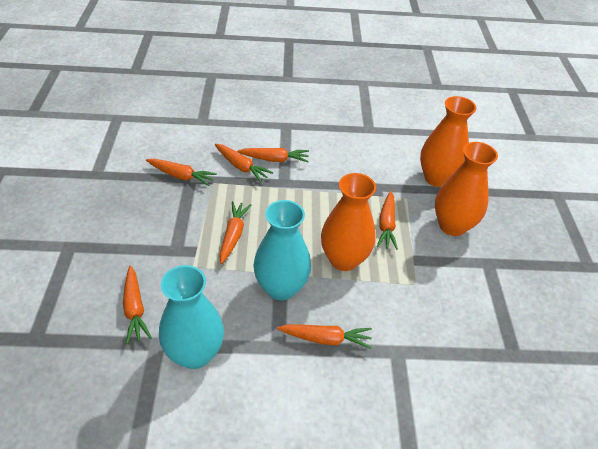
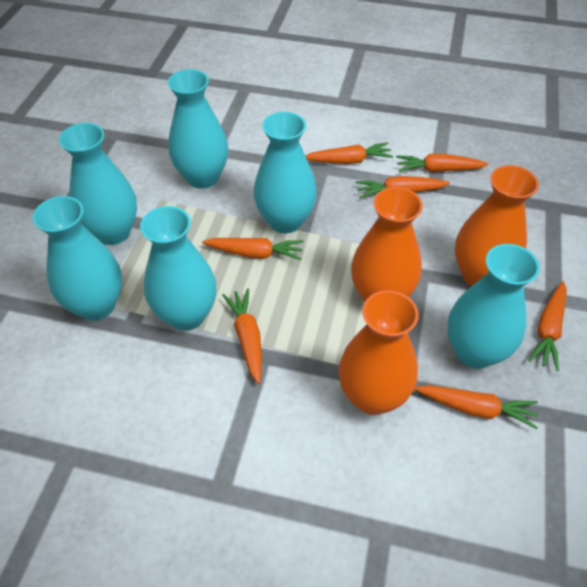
turquoise vase: [159,265,224,369] [253,200,311,301] = 2 -> [33,196,122,321] [59,123,137,245] [140,206,216,331] [168,69,228,189] [254,112,317,233] [447,244,540,369] = 6

